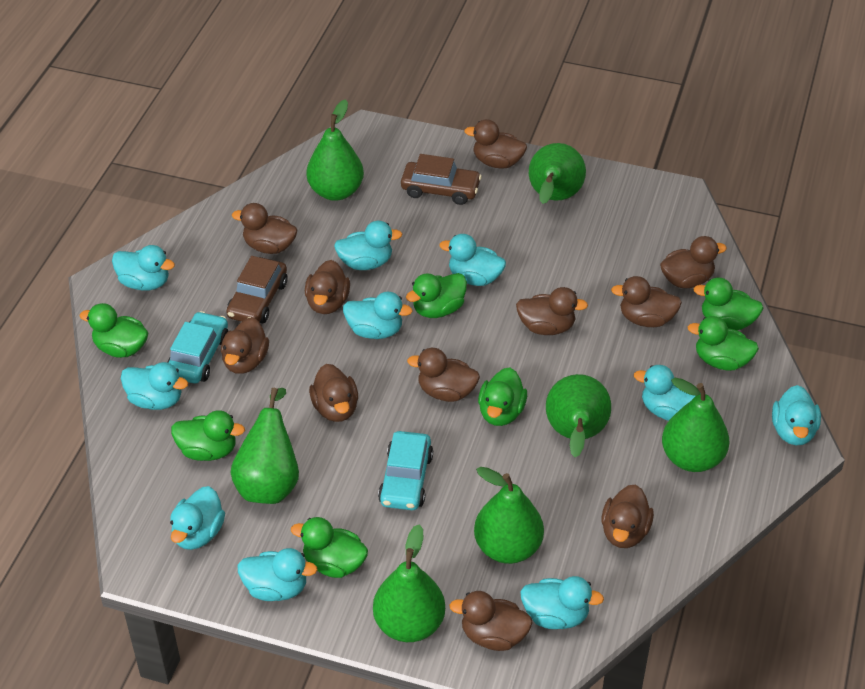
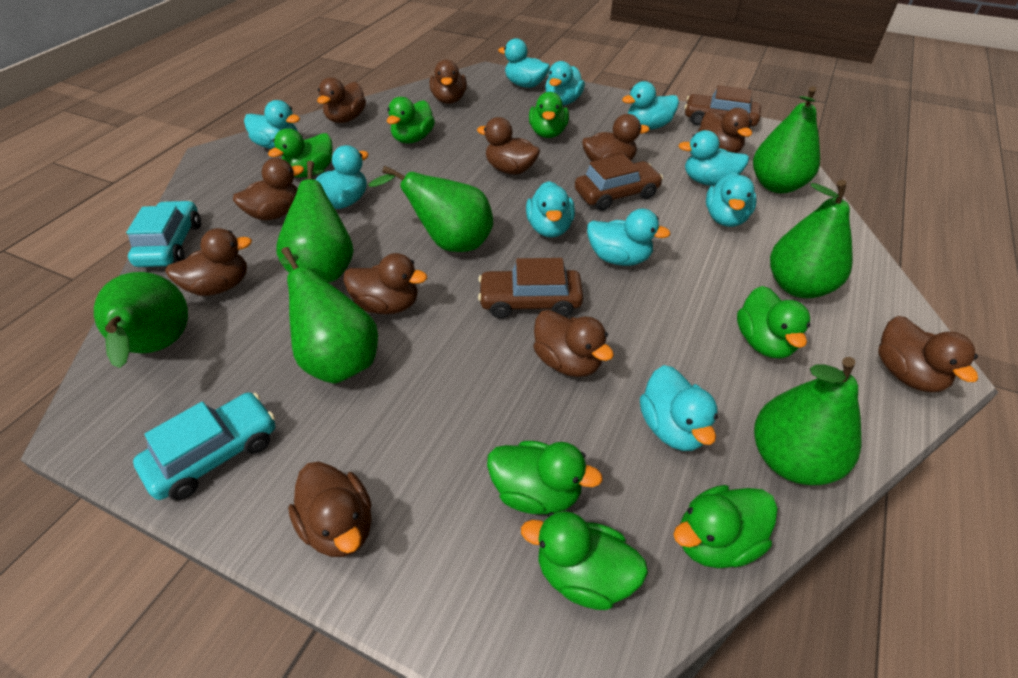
brown car: [226,256,287,323] [401,154,482,205] = 2 -> [478,258,583,318] [575,154,663,211] [684,85,761,128] = 3

